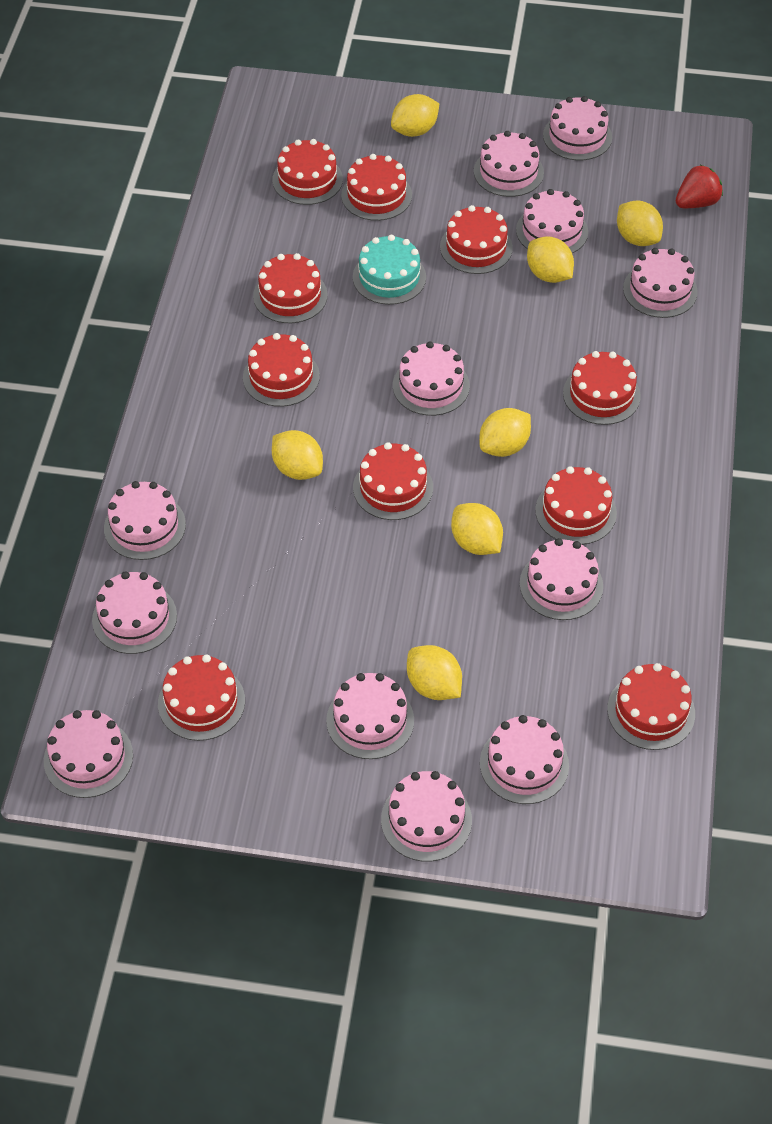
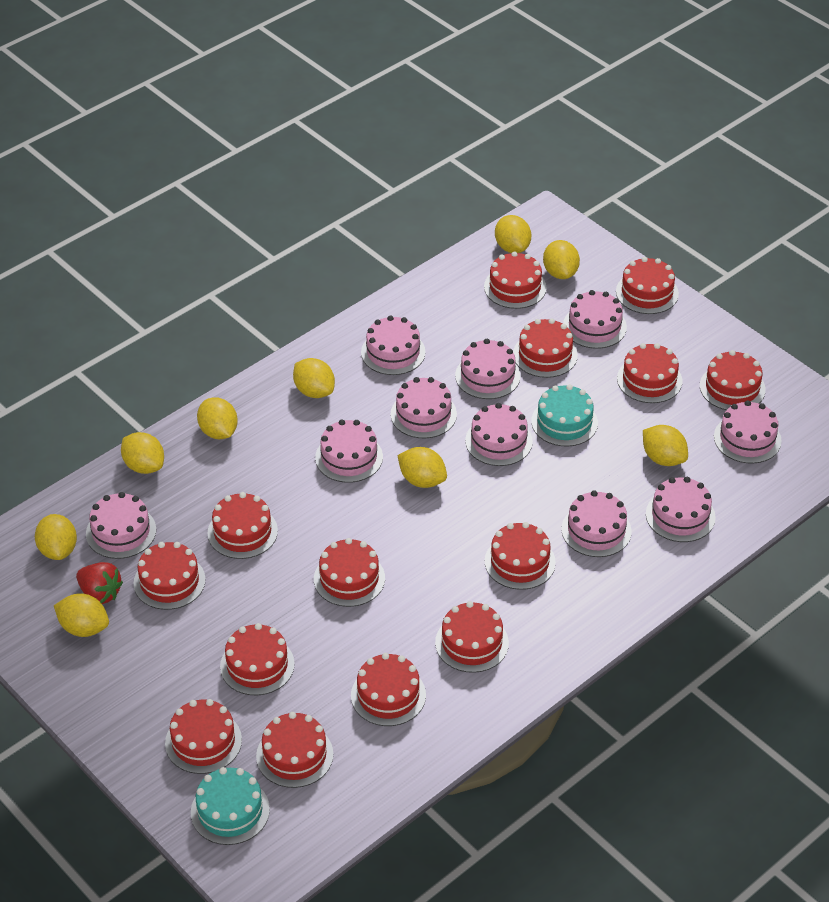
pink cake: [44,710,133,798] [92,571,177,654] [104,481,186,560] [326,673,414,759] [381,771,472,862] [393,342,470,416] [474,131,544,197] [480,715,569,804] [516,189,588,253] [520,538,603,620] [543,96,612,160] [623,248,698,318] = 12 -> [86,492,156,559] [315,420,383,483] [361,315,426,375] [391,377,457,438] [455,339,520,399] [465,403,533,466] [561,490,632,557] [563,290,627,349] [646,477,716,542] [714,400,782,464] = 10
red cake: [158,654,245,741] [243,333,320,407] [253,253,328,323] [272,139,343,205] [341,154,412,221] [353,442,433,520] [440,205,513,274] [535,466,617,545] [563,351,641,425] [607,663,695,750] = 10 -> [134,542,206,610] [165,699,242,774] [208,492,278,559] [220,623,295,695] [256,712,333,788] [314,538,385,607] [351,653,426,726] [435,601,509,673] [484,251,547,309] [485,522,556,590] [513,318,578,378] [616,257,679,314] [617,343,682,403] [700,350,766,410] = 14
turquoise cake: [353,235,426,305] = 1 -> [191,767,270,845] [531,384,598,447] = 2
yellow lemon: [272,430,323,480] [391,94,439,137] [407,645,462,700] [451,503,503,555] [479,408,531,457] [527,236,574,283] [617,201,663,246] = 7 -> [35,514,77,560] [54,593,109,637] [121,432,164,474] [197,397,238,439] [293,358,335,398] [397,447,447,488] [495,215,531,253] [543,240,580,279] [643,425,688,466] = 9

